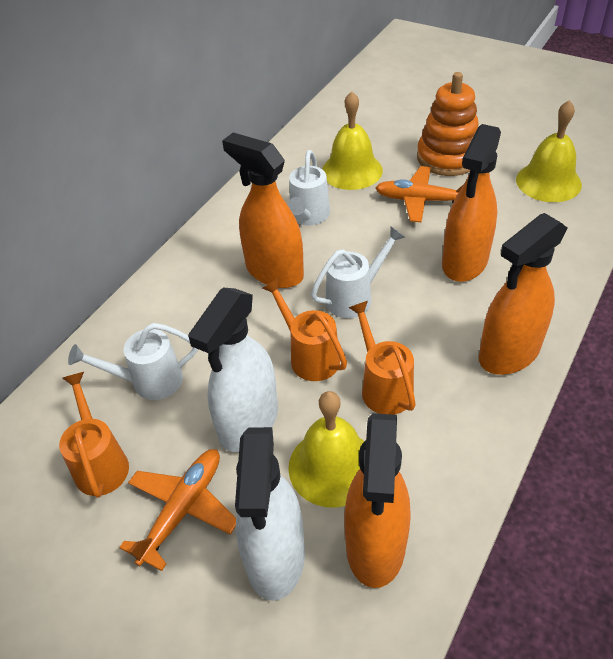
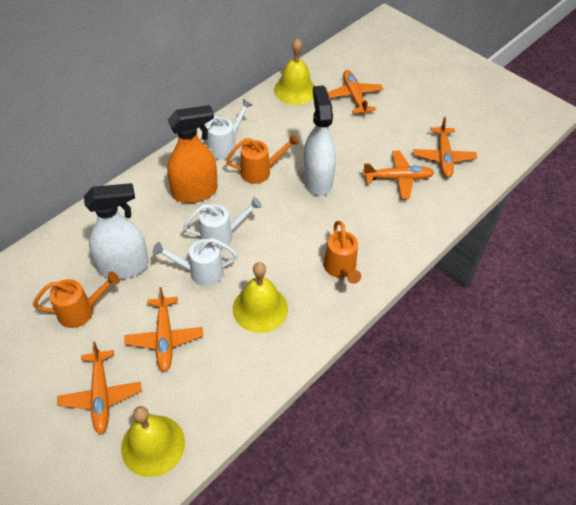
orange plane: [119,449,236,571] [375,166,464,222] = 2 -> [57,341,142,434] [124,287,203,372] [327,70,384,115] [363,151,435,199] [414,117,477,178] = 5
orange spray bottle: [222,133,304,288] [344,413,410,588] [442,124,501,282] [479,213,567,375] = 4 -> [167,105,218,203] = 1
orange stacking toy: [417,72,479,176] = 1 -> none = 0

